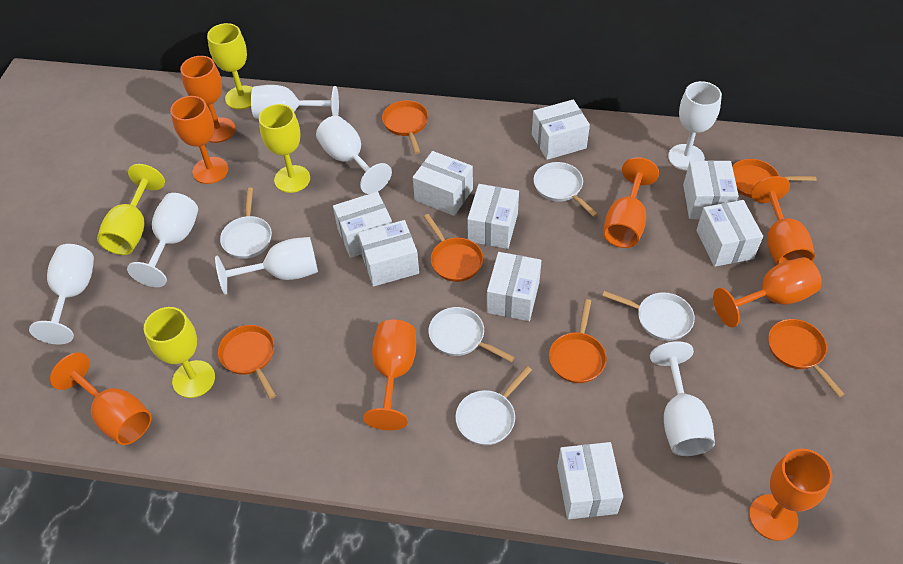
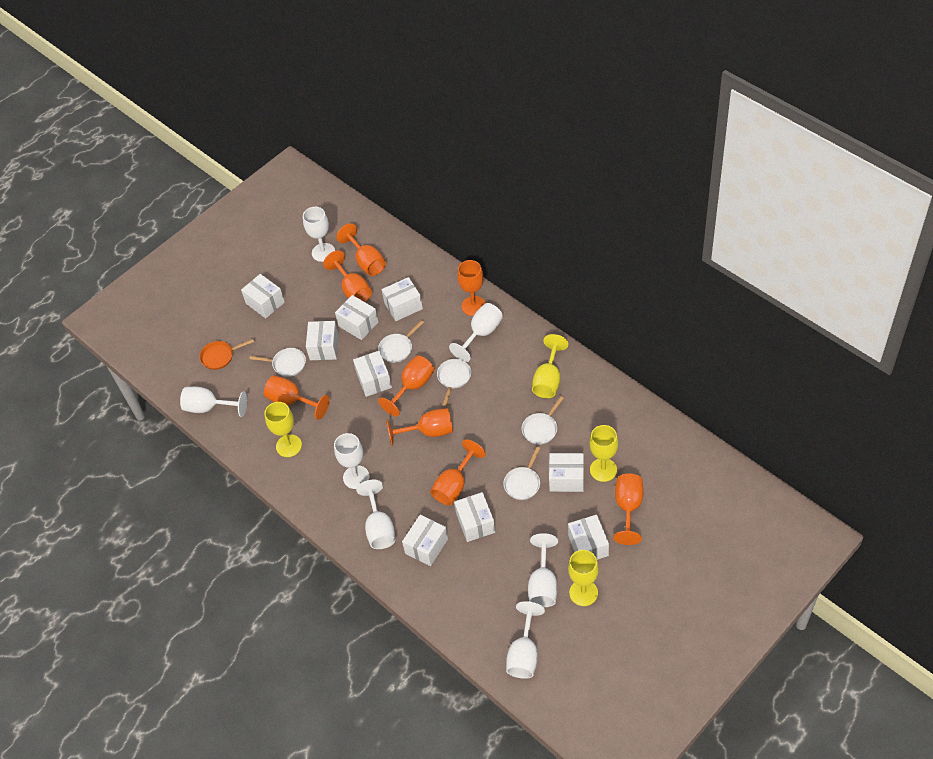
orange pan: [218,325,276,399] [382,100,428,154] [424,214,483,282] [549,299,607,383] [732,159,816,198] [768,319,845,397] = 6 -> [199,339,254,370] = 1

